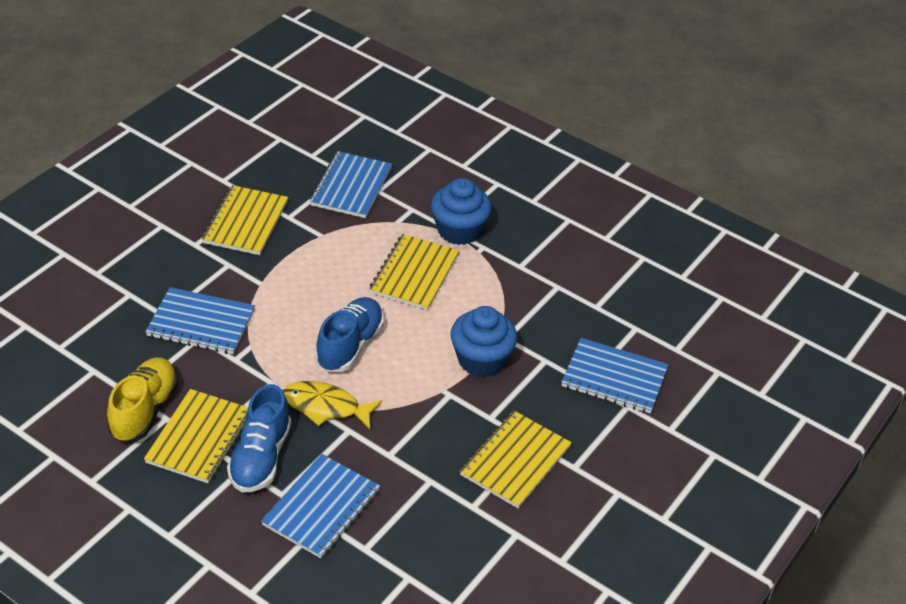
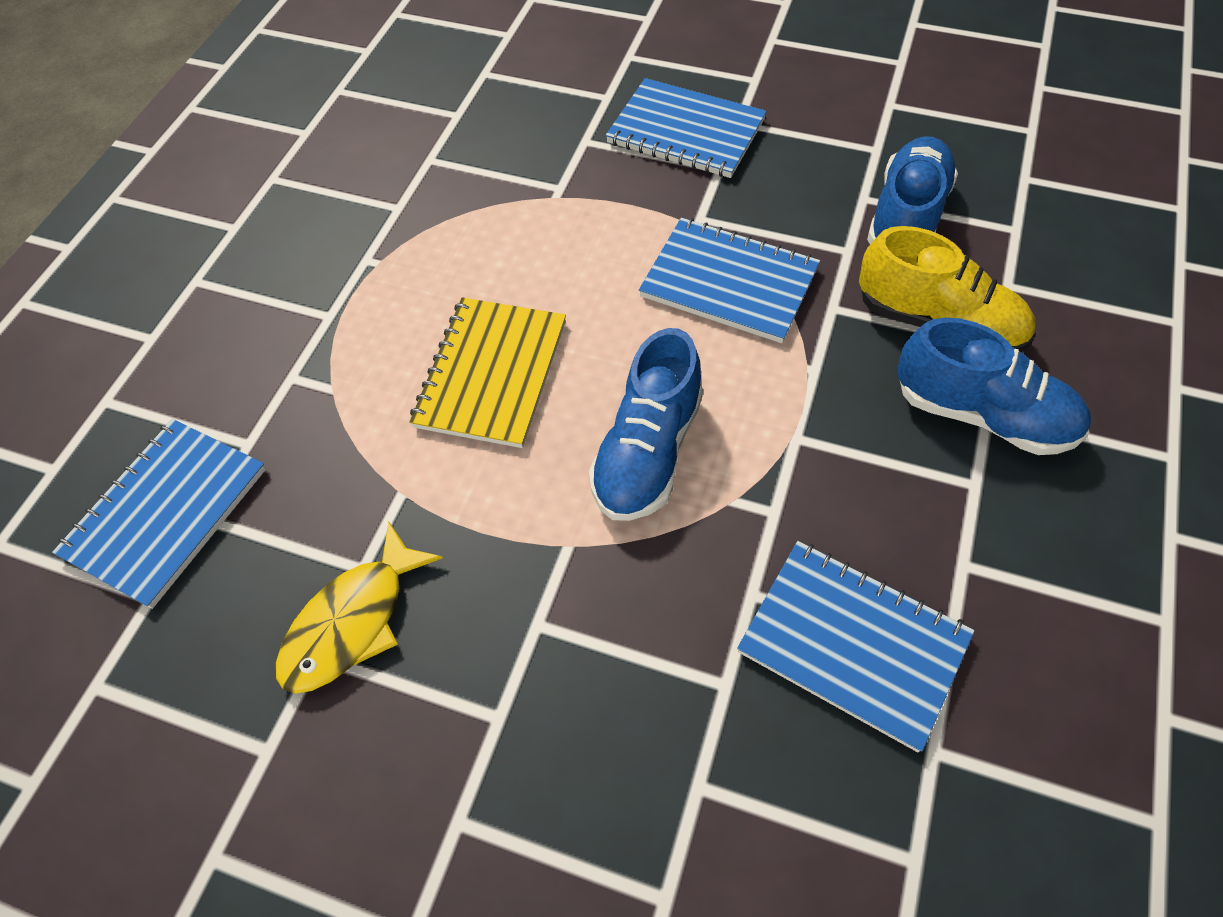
blue cupcake: [431,178,492,245] [451,306,517,377] = 2 -> none = 0
blue shoe: [227,384,291,493] [315,297,384,372] = 2 -> [589,328,703,521] [867,136,958,244] [897,317,1091,455] = 3
yellow notebook: [144,389,248,483] [202,185,288,255] [369,234,459,310] [460,411,572,508] = 4 -> [409,297,566,448] = 1

